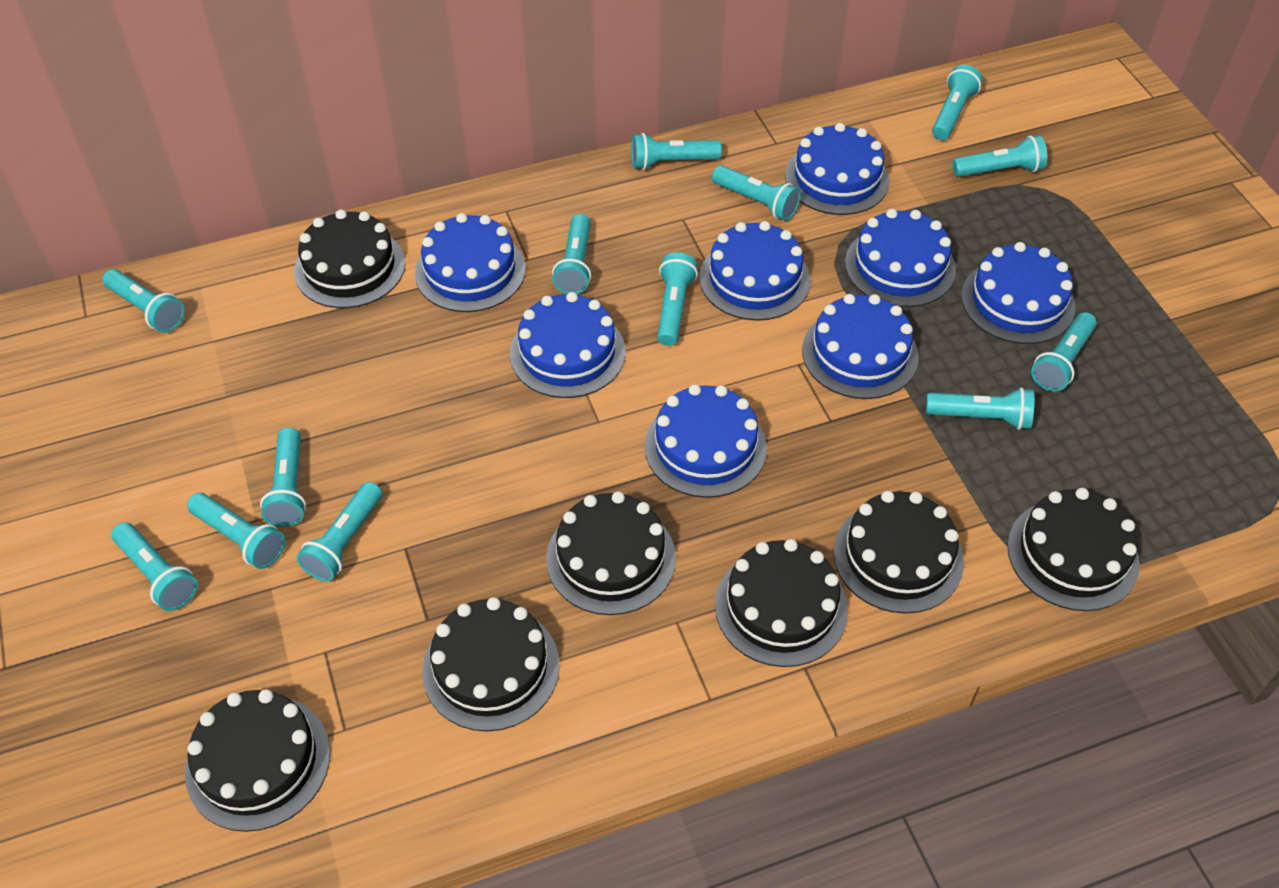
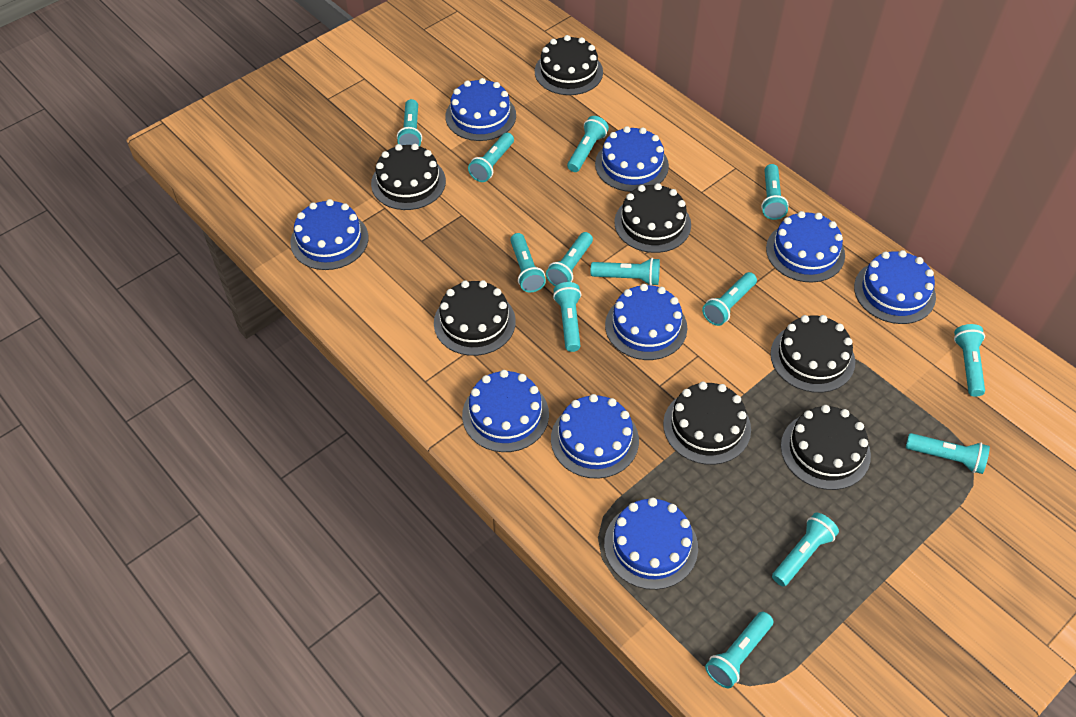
blue cake: [415,213,526,312] [510,292,626,398] [645,384,767,498] [699,221,810,321] [785,123,890,215] [802,294,919,399] [845,209,956,307] [961,242,1076,344] = 8 -> [290,199,368,270] [445,78,516,141] [462,370,549,452] [551,394,639,479] [595,126,669,192] [604,498,698,590] [605,284,687,360] [766,211,845,282] [854,250,936,324] = 9

